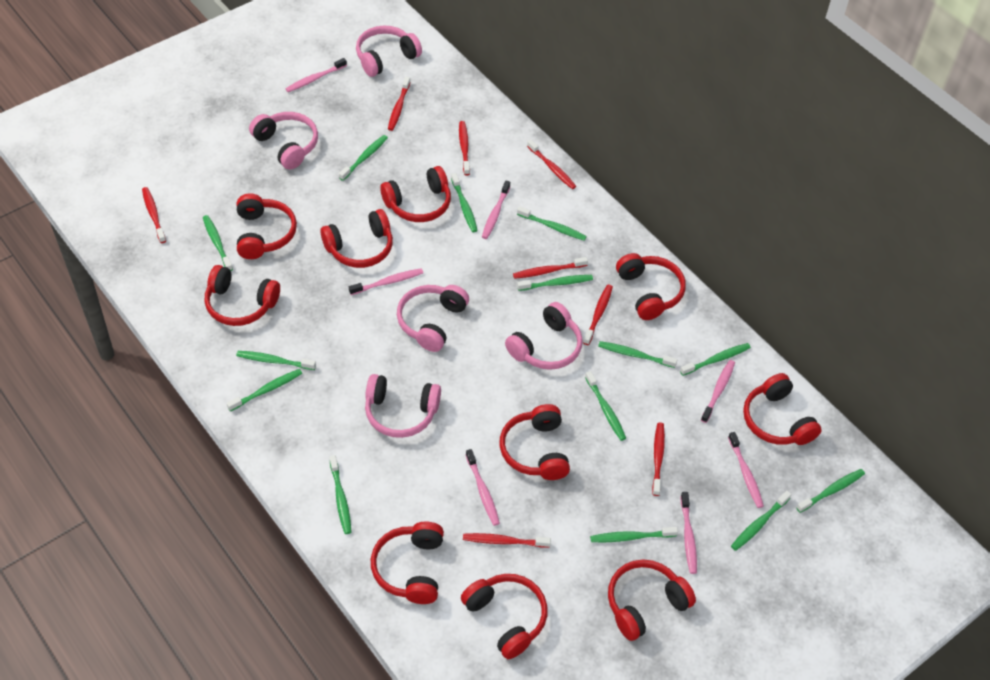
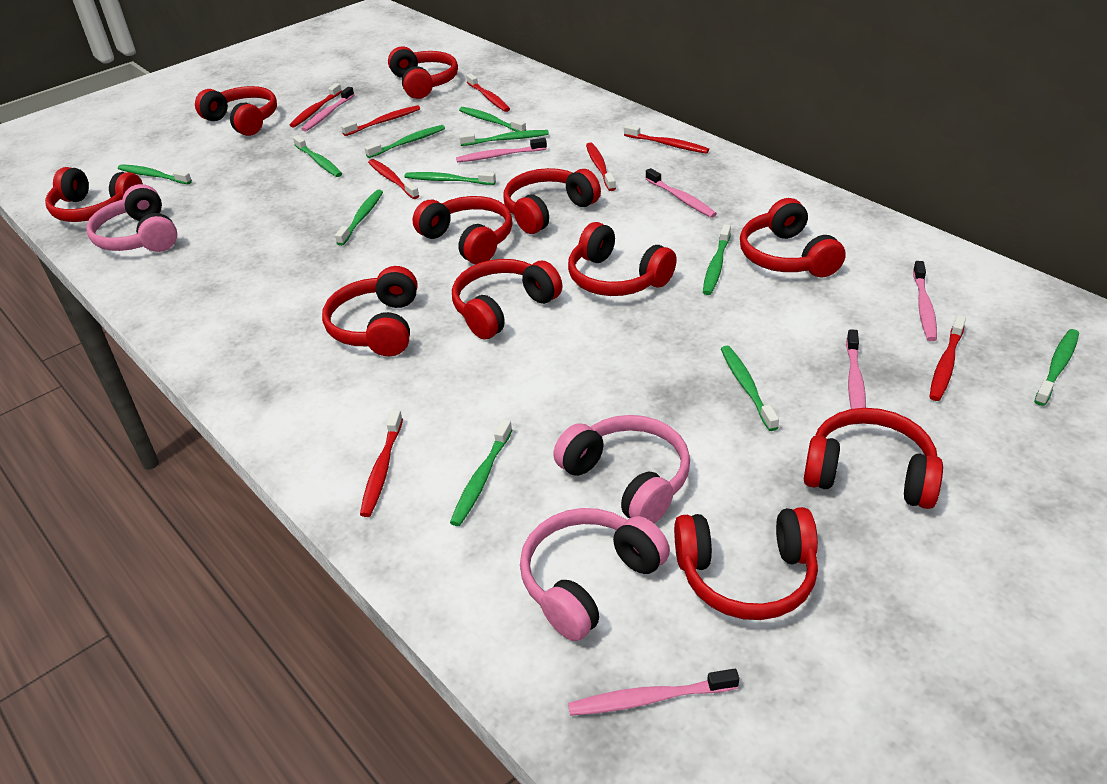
green toothbrush: [203,215,233,271] [227,369,302,412] [236,351,316,370] [330,455,351,534] [339,135,388,181] [451,173,478,232] [517,206,587,241] [517,275,593,291] [585,371,626,441] [590,527,678,542] [598,341,677,368] [680,343,751,376] [731,491,792,551] [796,469,865,513] = 14 -> [118,164,192,184] [293,135,342,177] [335,190,383,246] [365,125,445,158] [404,171,496,185] [450,419,512,526] [459,107,526,132] [459,130,549,146] [703,224,731,295] [721,346,779,431] [1034,329,1079,406] = 11
pink headphones: [249,112,318,170] [356,26,422,77] [365,374,441,438] [397,285,469,352] [505,302,583,370] = 5 -> [86,184,177,252] [520,508,670,641] [553,415,690,523] = 3
pink toothbrush: [285,58,347,92] [349,268,423,295] [466,449,500,526] [482,181,510,239] [681,492,697,574] [701,360,735,423] [728,432,764,508] = 7 -> [302,87,354,132] [456,138,547,162] [568,669,739,716] [645,168,717,218] [846,329,866,409] [913,261,937,341] = 6
red headphones: [205,265,280,326] [237,193,297,259] [320,209,393,268] [371,522,444,604] [380,166,451,222] [461,574,547,659] [500,404,570,480] [608,560,696,641] [616,253,686,320] [743,373,822,445] = 10 -> [45,167,143,222] [195,86,277,136] [322,266,418,356] [388,46,458,99] [413,196,513,264] [452,259,562,339] [503,168,601,234] [568,222,677,296] [674,507,818,620] [740,198,846,278] [804,408,943,509] = 11

